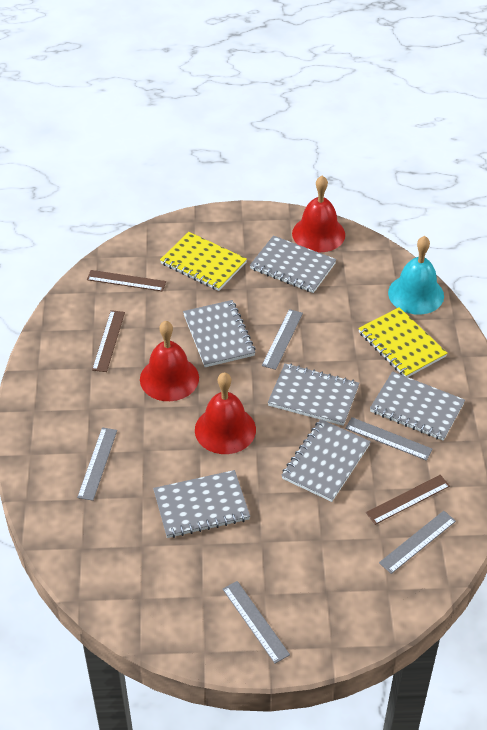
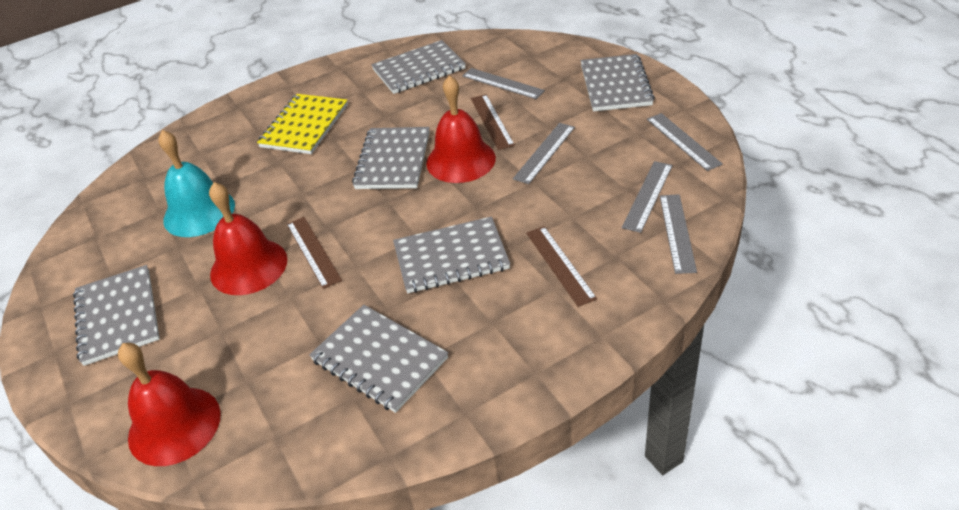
yellow notebook: [160,232,247,291] [358,307,447,377] = 2 -> [257,94,348,154] = 1

